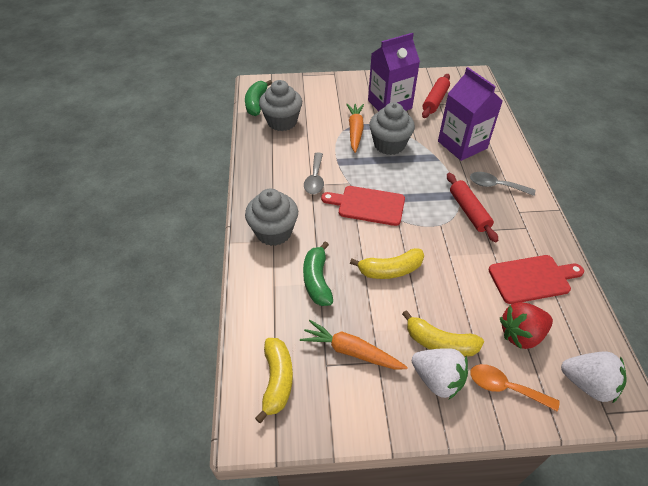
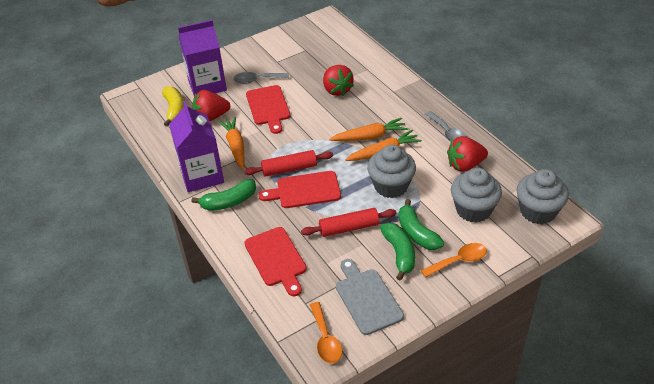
green banana: [245,80,272,116] [303,242,333,306] = 2 -> [192,179,256,211] [380,223,415,281] [399,199,444,250] = 3
grey cutting board: none = 0 -> [336,259,404,335] = 1
orange carrot: [300,320,408,369] [346,104,364,153] = 2 -> [218,116,245,169] [329,118,408,141] [345,129,422,161] = 3
orange spoon: [470,364,559,411] = 1 -> [310,302,342,364] [421,243,487,278] = 2
red cutting board: [321,186,405,226] [488,255,584,304] = 2 -> [244,227,307,296] [246,85,290,134] [259,171,341,208] = 3
red strawberry: [500,302,553,349] = 1 -> [192,90,230,121] [323,65,354,96] [447,136,488,172] = 3
white strawberry: [412,348,468,399] [561,352,627,404] = 2 -> none = 0
yellow banana: [255,338,293,423] [350,248,424,279] [402,310,484,357] = 3 -> [162,86,184,127] = 1

